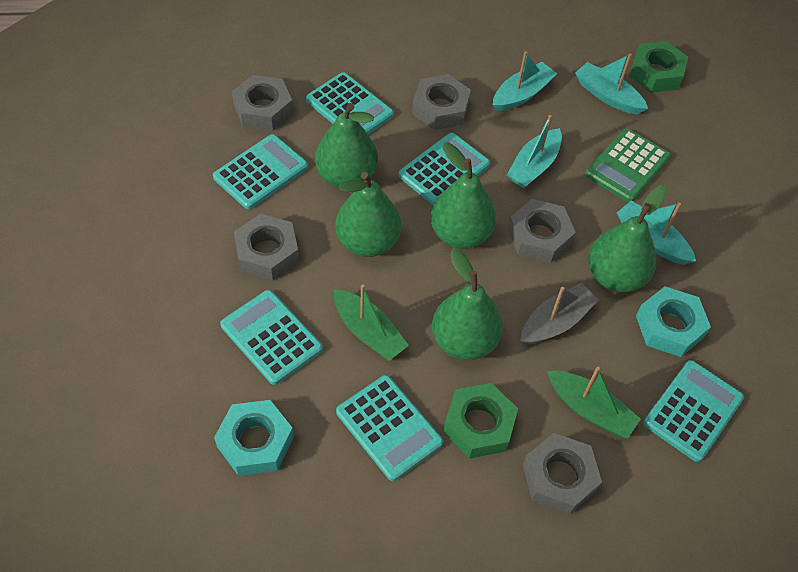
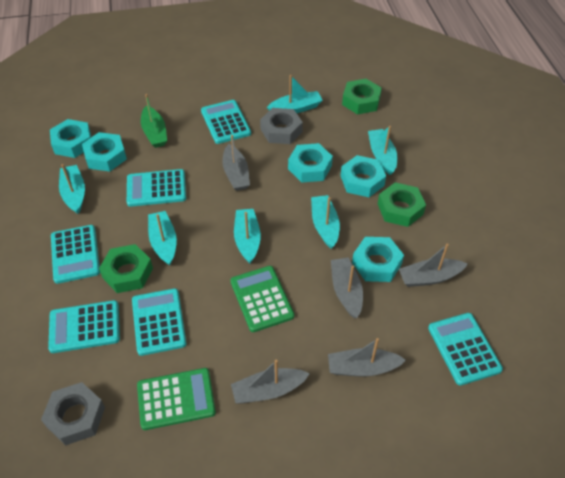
green boat: [334,285,409,361] [547,367,641,439] = 2 -> [141,94,167,148] = 1
green calculator: [585,129,671,202] = 1 -> [137,368,216,430] [230,266,294,332] = 2
green nut: [443,383,518,459] [629,41,688,93] = 2 -> [99,244,153,293] [342,79,382,115] [378,182,426,227] = 3
green pear: [315,103,378,188] [335,172,401,257] [430,143,496,249] [432,249,503,360] [588,185,667,292] = 5 -> none = 0
grey boat: [520,283,599,345] = 1 -> [222,135,250,191] [231,360,310,403] [328,338,406,376] [331,257,363,318] [399,244,468,287] = 5
grey nut: [232,75,293,131] [234,214,299,280] [412,74,471,130] [508,199,576,263] [523,433,602,515] = 5 -> [41,382,105,446] [260,108,303,144] = 2
turquoise boat: [493,51,557,111] [507,115,562,188] [575,53,648,115] [617,201,696,265] = 4 -> [59,164,85,214] [148,211,177,266] [234,209,261,263] [267,75,323,113] [311,195,340,249] [368,126,397,175] = 6
turquoise nut: [214,400,294,476] [636,286,711,357] = 2 -> [50,119,91,158] [82,132,127,171] [288,143,333,183] [341,155,386,197] [352,237,404,282] = 5

